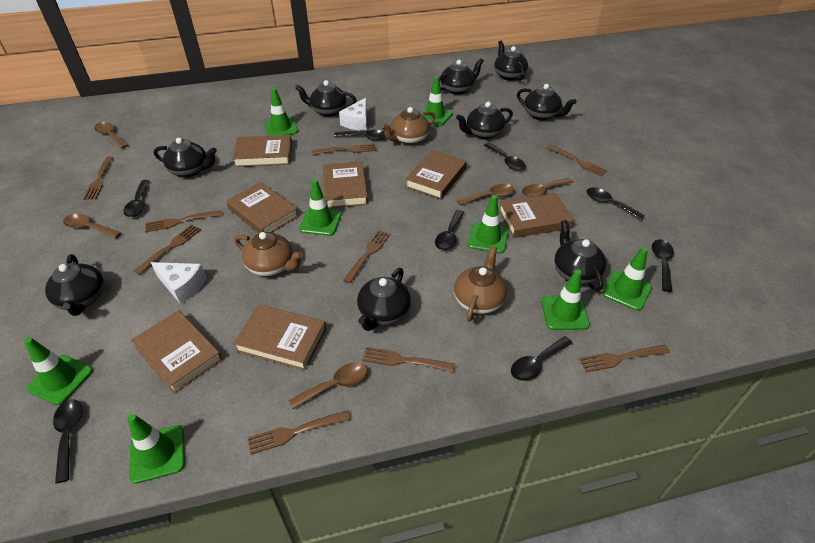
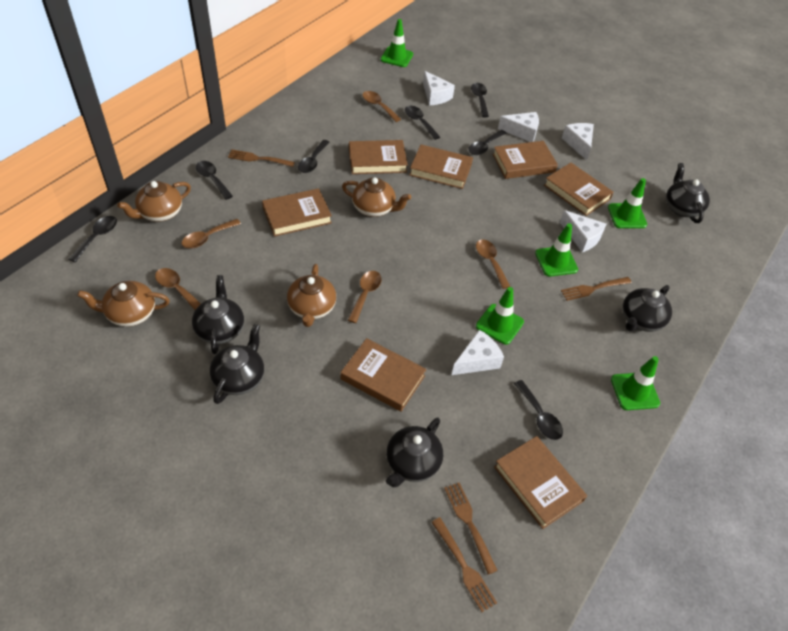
black spoon: [53,399,82,483] [123,180,149,217] [334,130,386,140] [435,210,464,250] [484,143,526,170] [511,336,572,381] [587,187,645,220] [652,239,674,292] = 8 -> [69,216,117,262] [196,161,233,200] [298,140,330,173] [405,106,440,140] [468,130,507,155] [471,83,489,117] [514,380,563,440] = 7
black teapot: [45,254,104,316] [154,138,217,177] [295,80,357,117] [357,268,411,331] [439,58,484,95] [456,102,513,139] [494,41,528,81] [517,84,577,120] [554,220,607,292] = 9 -> [192,275,244,354] [210,324,264,404] [386,418,443,487] [622,285,672,332] [666,163,710,223] = 5
brown fork: [83,156,113,200] [134,225,201,275] [145,210,221,232] [248,410,350,454] [312,144,376,155] [343,230,390,283] [362,347,455,372] [547,145,608,176] [579,345,670,372] = 9 -> [228,149,295,167] [432,517,497,612] [444,482,498,575] [561,277,632,301] = 4
brown teapot: [235,232,303,276] [381,107,435,145] [454,246,507,322] = 3 -> [77,281,170,327] [117,181,191,222] [287,264,336,327] [342,177,411,217] = 4
green traffic cone: [24,337,93,405] [127,414,185,484] [264,88,298,136] [299,179,341,236] [420,76,453,126] [468,195,509,253] [541,270,590,330] [602,247,652,311] = 8 -> [380,19,413,67] [476,287,524,345] [535,223,578,277] [608,178,647,228] [611,356,660,410] = 5
white cheese: [151,262,206,304] [339,98,367,131] = 2 -> [423,71,455,105] [452,330,504,375] [498,112,539,142] [560,210,606,252] [562,123,594,160] = 5

